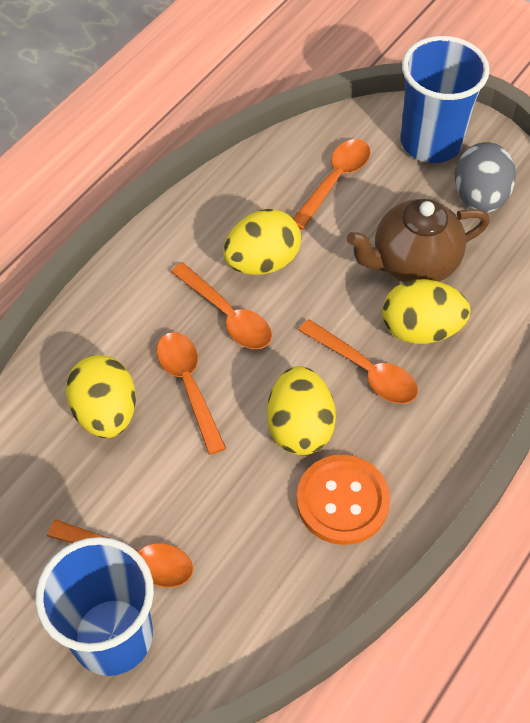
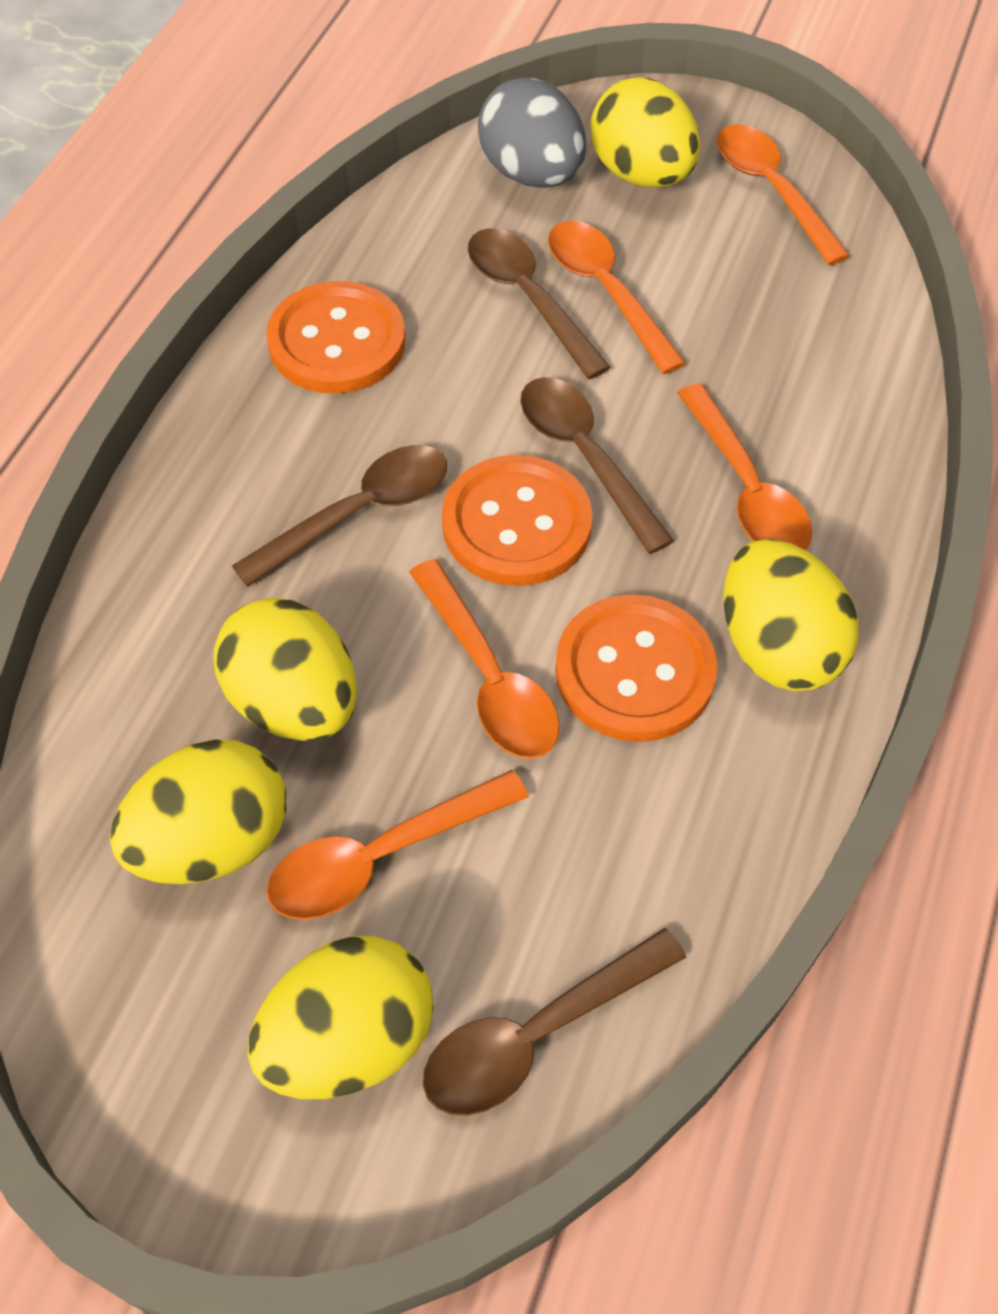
blue cup: [35,537,154,676] [401,36,490,163] = 2 -> none = 0
brown spoon: none = 0 -> [232,445,447,587] [423,928,687,1116] [468,228,611,379] [521,377,674,554] = 4
brown teapot: [347,199,490,282] = 1 -> none = 0
orange button: [297,455,390,545] = 1 -> [266,281,406,394] [442,455,593,586] [555,594,717,742] = 3
yellow egg: [66,355,136,438] [223,209,301,275] [267,366,336,455] [382,279,471,344] = 4 -> [110,740,286,884] [214,598,357,741] [248,936,433,1099] [590,77,700,188] [723,539,858,691] = 5

